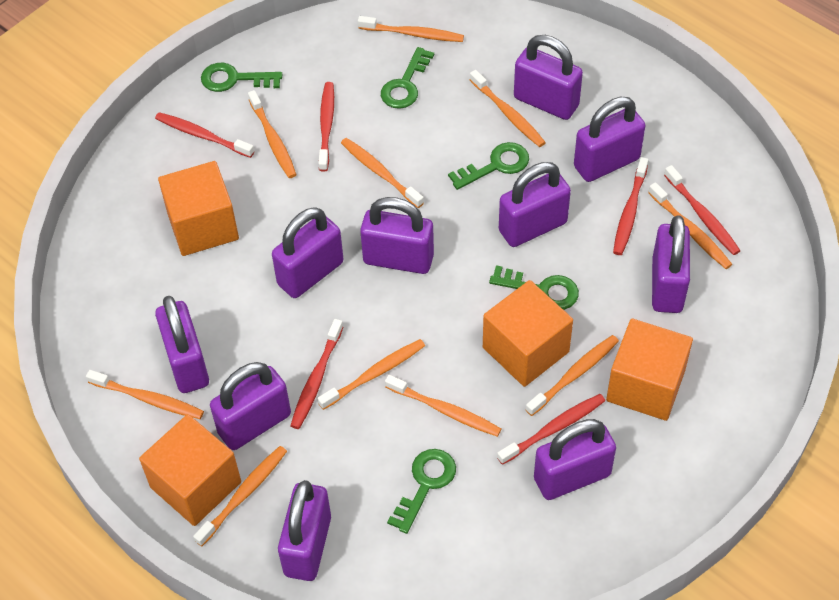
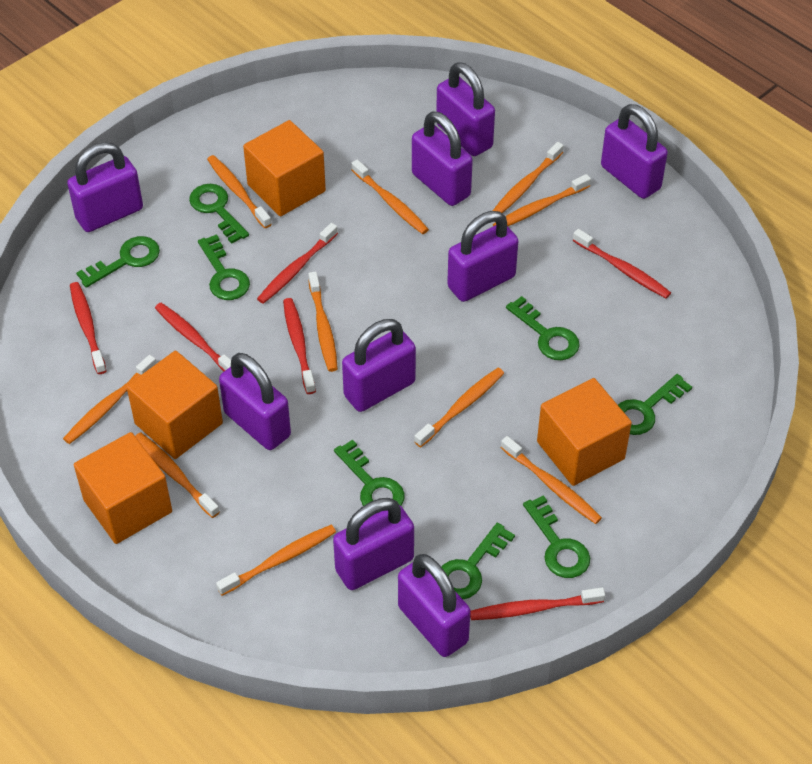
green key: [201,63,282,92] [381,47,434,109] [387,449,456,534] [448,142,529,190] [489,265,579,310] = 5 -> [76,236,160,288] [189,184,249,244] [198,234,250,300] [334,440,405,506] [441,523,515,599] [506,296,580,360] [523,495,590,578] [618,374,692,435] = 8
purple padlock: [155,296,209,393] [210,362,291,450] [272,207,343,298] [278,480,331,581] [360,197,434,274] [499,162,571,247] [514,35,583,120] [534,419,616,500] [574,97,646,182] [652,215,690,313] = 10 -> [67,142,143,232] [219,353,291,450] [333,498,414,590] [342,319,416,412] [398,554,471,657] [412,111,473,206] [436,62,495,156] [447,211,518,302] [601,104,668,199] = 9

